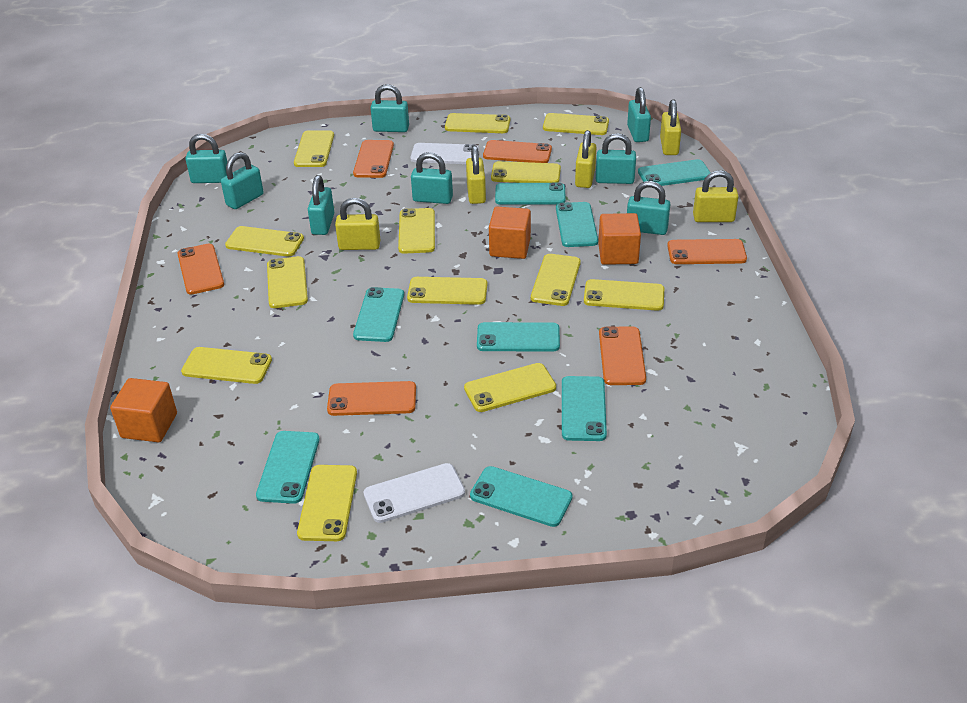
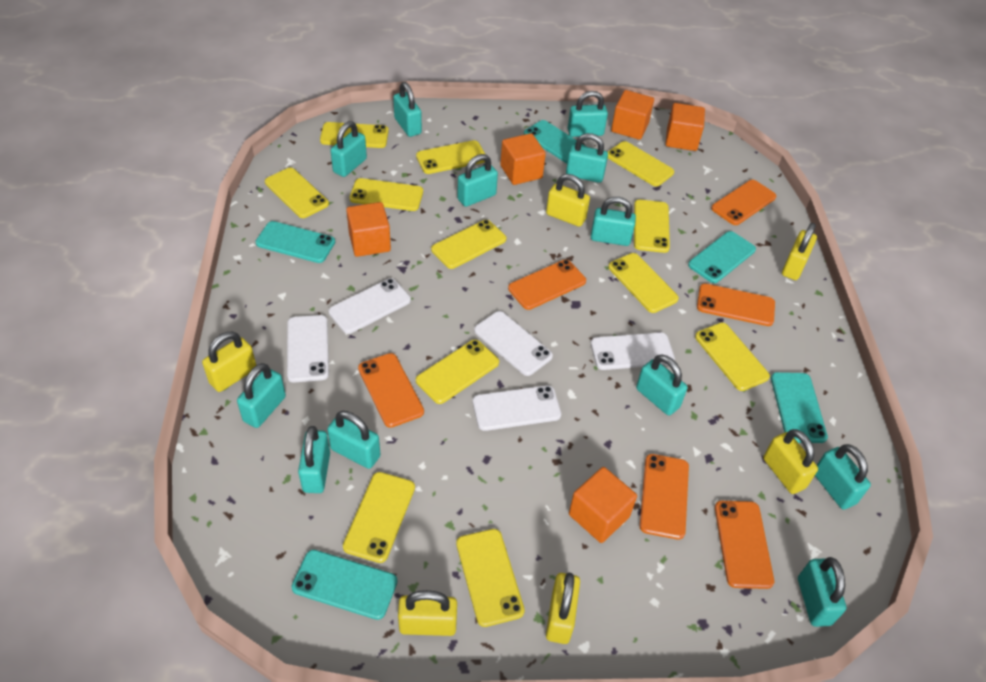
orange cube: [110,378,177,442] [489,207,531,259] [598,213,641,265] = 3 -> [346,202,391,257] [500,133,546,185] [569,467,637,543] [611,90,654,140] [666,103,705,151] = 5
turquoise padlock: [186,134,227,183] [221,152,263,209] [308,175,334,235] [371,84,409,132] [411,152,453,204] [596,133,636,184] [627,87,651,142] [627,181,670,235] = 8 -> [237,363,286,428] [298,426,330,493] [327,411,381,469] [330,121,367,177] [393,82,422,137] [457,154,498,207] [566,133,608,183] [568,91,608,137] [591,197,636,246] [636,354,688,415] [798,557,846,627] [815,444,871,510] = 12
turquoise phone: [256,431,320,504] [353,287,404,342] [470,466,572,527] [477,322,560,351] [495,182,566,205] [556,202,598,247] [562,376,607,441] [638,159,711,186] = 8 -> [255,221,335,263] [291,550,398,620] [524,120,587,163] [688,231,756,283] [771,372,828,443] = 5
white phone: [363,463,465,523] [410,143,479,164] = 2 -> [287,315,329,382] [329,278,411,334] [473,385,561,431] [474,311,553,376] [591,332,675,370] = 5
yellow padlock: [335,198,380,250] [466,146,486,204] [575,130,596,188] [660,99,681,155] [693,170,739,222] = 5 -> [202,332,256,392] [398,590,457,636] [546,174,590,227] [546,573,580,644] [763,429,818,494] [782,223,817,280] = 6
yellow phone: [181,347,272,384] [225,226,304,257] [267,256,308,308] [294,130,334,167] [297,465,357,541] [398,208,435,254] [407,277,487,305] [445,113,510,133] [464,363,556,412] [491,161,561,183] [531,254,581,306] [543,113,609,135] [584,279,664,311] = 13 -> [265,168,329,218] [320,122,389,148] [343,472,415,563] [349,178,423,211] [416,140,485,174] [416,340,499,404] [431,220,506,269] [456,529,525,627] [608,141,674,186] [608,253,679,313] [634,200,670,253] [695,323,770,391] = 12

